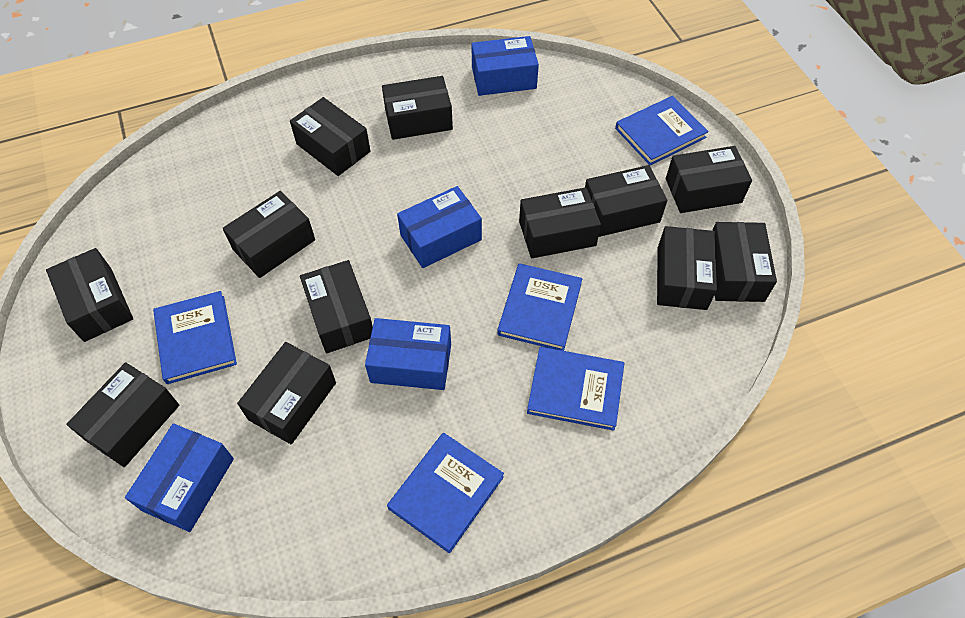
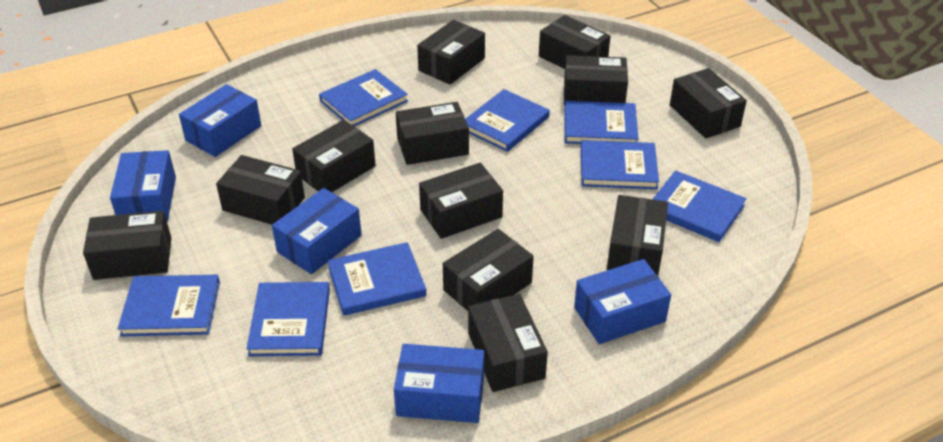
blue book: [153,291,237,384] [387,433,504,553] [497,263,582,351] [527,347,624,431] [615,96,709,165] = 5 -> [118,275,220,336] [246,282,330,356] [319,69,408,126] [328,242,426,316] [465,89,550,152] [565,101,639,144] [581,140,659,189] [652,170,747,242] = 8
blue box: [125,423,234,532] [365,318,451,390] [397,186,482,268] [471,36,539,96] = 4 -> [110,150,176,221] [179,84,261,157] [272,188,362,274] [394,344,484,423] [574,259,671,344] = 5

